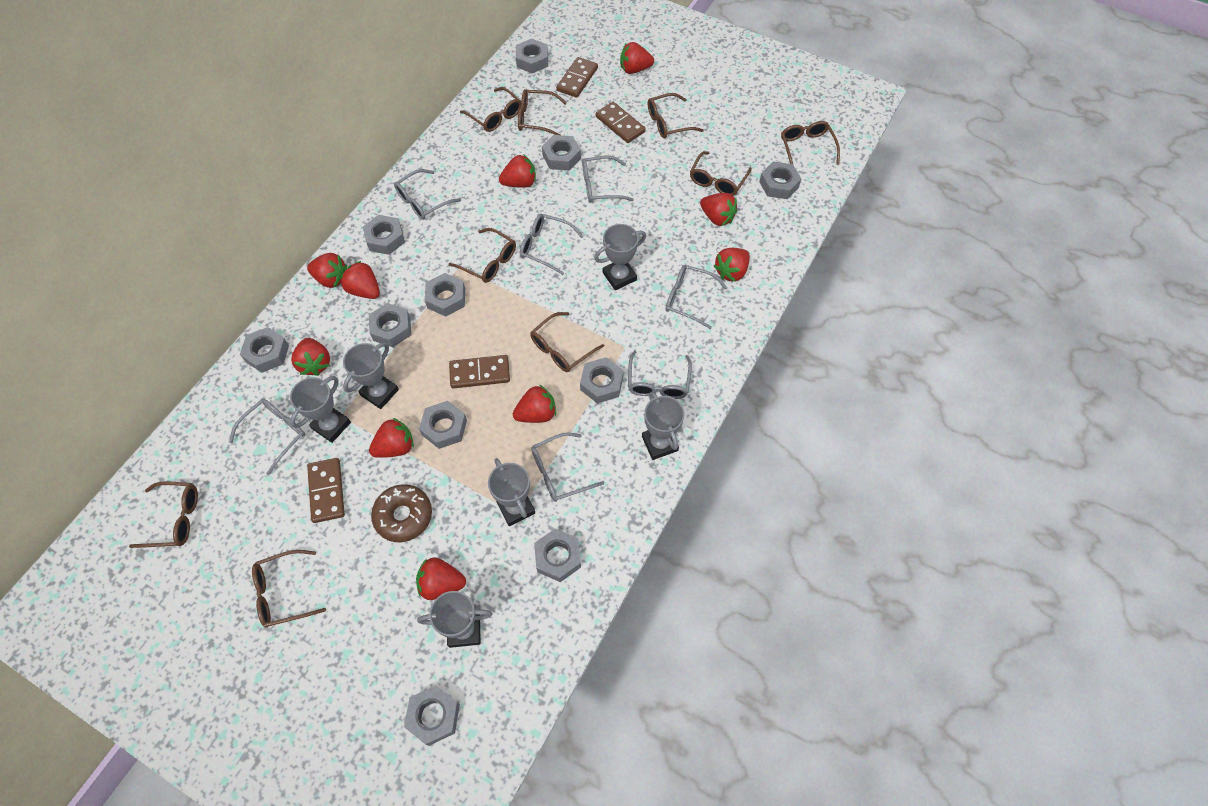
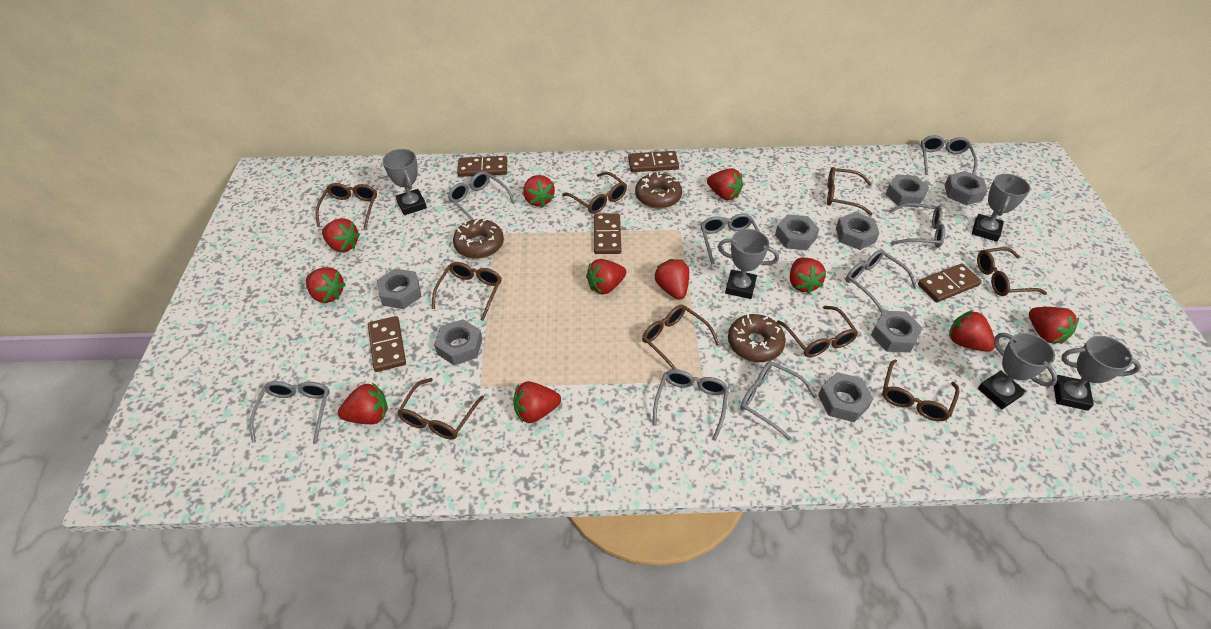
brown domino: [307,458,345,523] [449,355,510,389] [556,57,598,98] [595,102,645,143] = 4 -> [368,316,406,372] [457,156,507,177] [594,213,621,254] [628,151,679,172] [918,263,982,302] = 5
brown donut: [371,484,432,542] = 1 -> [453,218,504,259] [635,172,682,209] [728,314,786,362] = 3
grey glasses: [229,399,305,475] [394,169,461,220] [520,214,584,275] [531,433,604,502] [582,156,634,203] [628,350,692,399] [666,265,727,329] = 7 -> [250,381,330,444] [448,171,515,220] [653,369,729,441] [701,214,759,264] [740,361,817,441] [846,250,917,313] [889,203,945,248] [921,135,977,175] = 8
grey nut: [240,327,289,373] [363,215,405,255] [369,303,411,347] [404,685,460,746] [419,401,467,449] [425,273,465,317] [516,39,548,73] [534,529,581,582] [542,135,581,171] [580,357,624,404] [759,161,801,199] = 11 -> [377,268,422,309] [434,319,482,366] [775,214,819,250] [818,372,874,422] [836,212,879,250] [871,311,923,353] [886,174,929,207] [945,171,987,205] = 8
grey trophy: [290,376,351,443] [343,342,399,409] [417,591,492,648] [488,458,535,526] [594,224,646,290] [642,392,684,460] = 6 -> [382,149,427,215] [718,229,779,299] [972,174,1030,242] [978,333,1058,409] [1054,336,1141,411] = 5
red strawberry: [291,338,330,376] [307,253,347,288] [340,261,380,299] [369,418,414,458] [416,557,466,600] [499,154,536,188] [513,385,556,423] [620,42,654,74] [700,193,738,226] [714,248,750,282] = 10 -> [306,267,346,303] [322,218,360,252] [338,383,388,424] [513,381,561,423] [523,175,555,207] [586,259,626,294] [655,259,689,300] [707,168,743,200] [790,258,826,294] [949,310,995,352] [1029,307,1079,344] = 11

